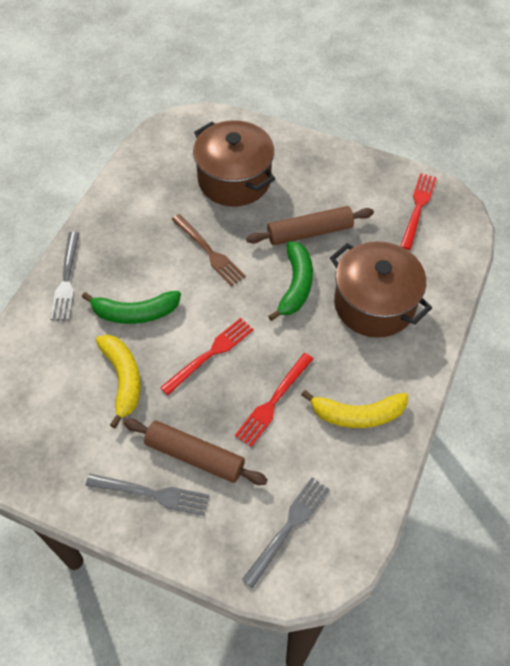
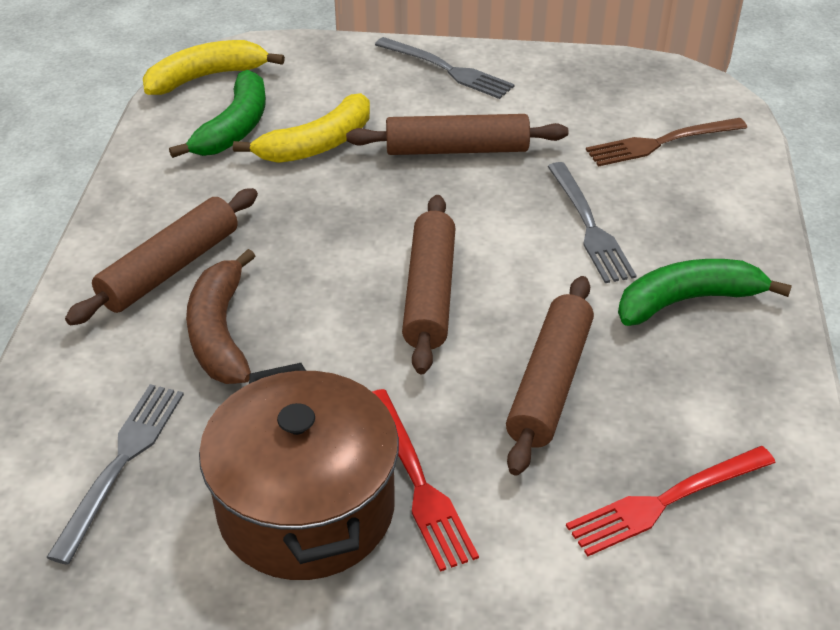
brown banana: none = 0 -> [186,249,255,384] = 1
brown pot: [193,120,275,206] [330,241,432,338] = 2 -> [199,363,399,580] = 1
brown rolling pin: [124,419,268,485] [246,206,374,245] = 2 -> [65,188,258,325] [346,114,568,155] [402,195,456,374] [506,276,594,476] = 4
red fork: [160,318,254,395] [235,353,313,447] [401,173,437,250] = 3 -> [372,389,479,572] [566,446,776,556] = 2

